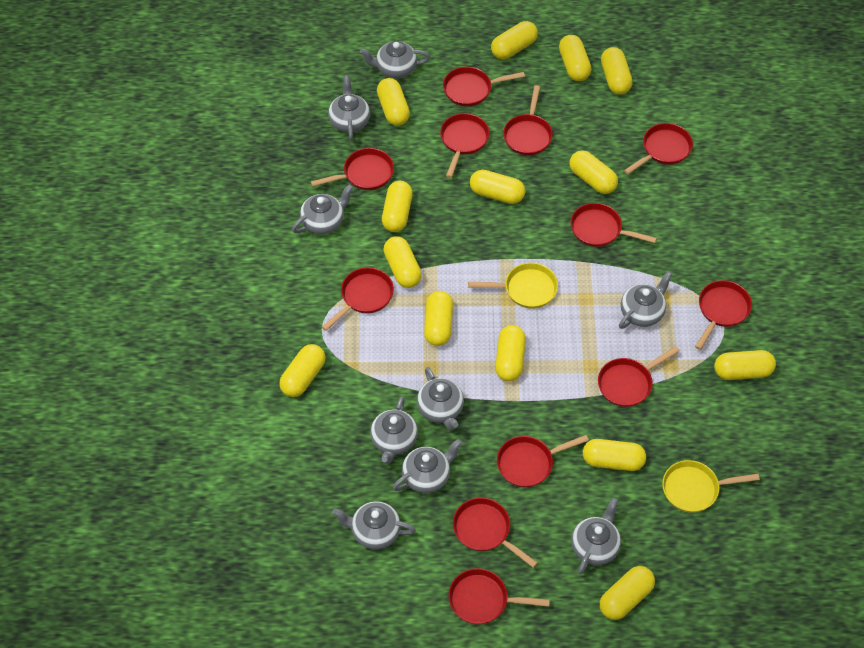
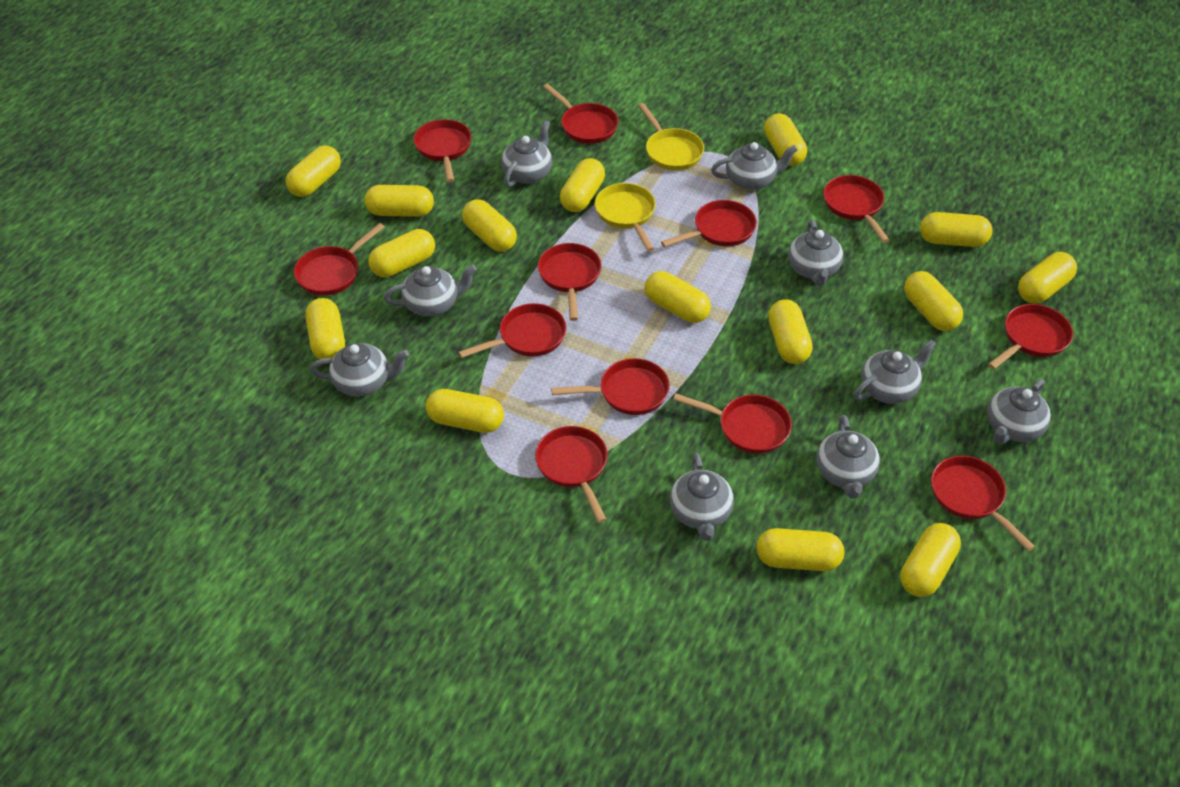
yellow capsule: [279,344,326,397] [377,78,410,126] [382,181,413,232] [383,236,422,288] [424,291,453,346] [470,170,525,204] [491,21,538,59] [495,325,526,381] [559,35,591,81] [569,150,618,194] [583,439,646,471] [600,566,655,620] [601,47,633,94] [714,350,776,380] = 14 -> [286,145,341,197] [305,298,345,360] [365,185,434,217] [368,229,435,278] [426,389,504,433] [462,199,517,252] [560,158,605,212] [645,271,711,323] [756,528,844,571] [764,113,807,166] [768,299,813,364] [900,523,961,597] [904,271,963,331] [920,212,993,247] [1018,252,1077,304] = 15

